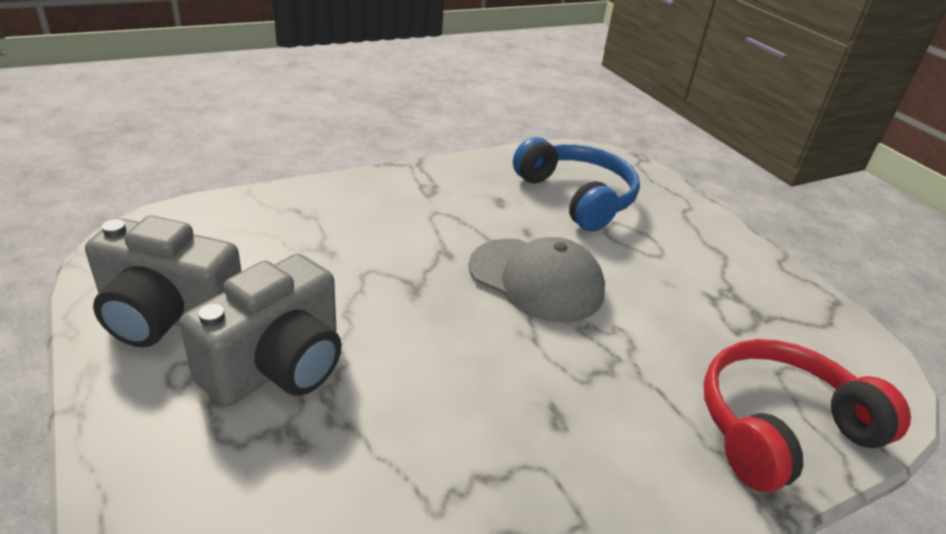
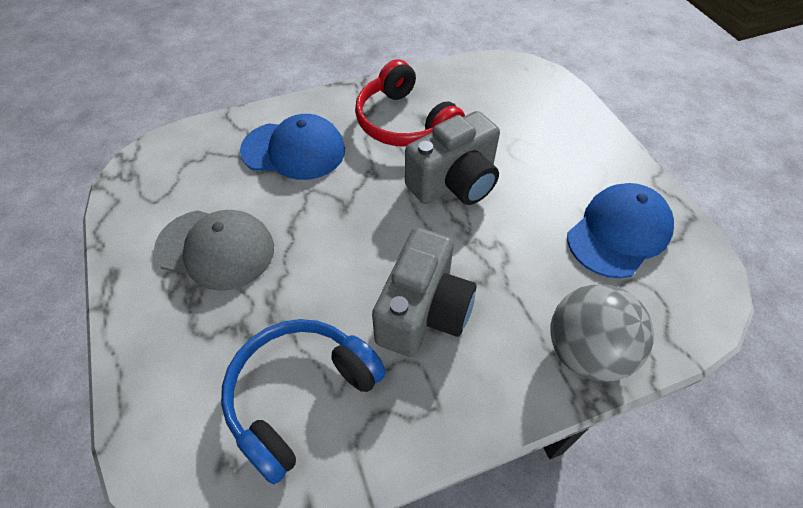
blue cap: none = 0 -> [240,114,345,180] [567,183,674,278] = 2
grey ball: none = 0 -> [550,284,654,382] = 1

